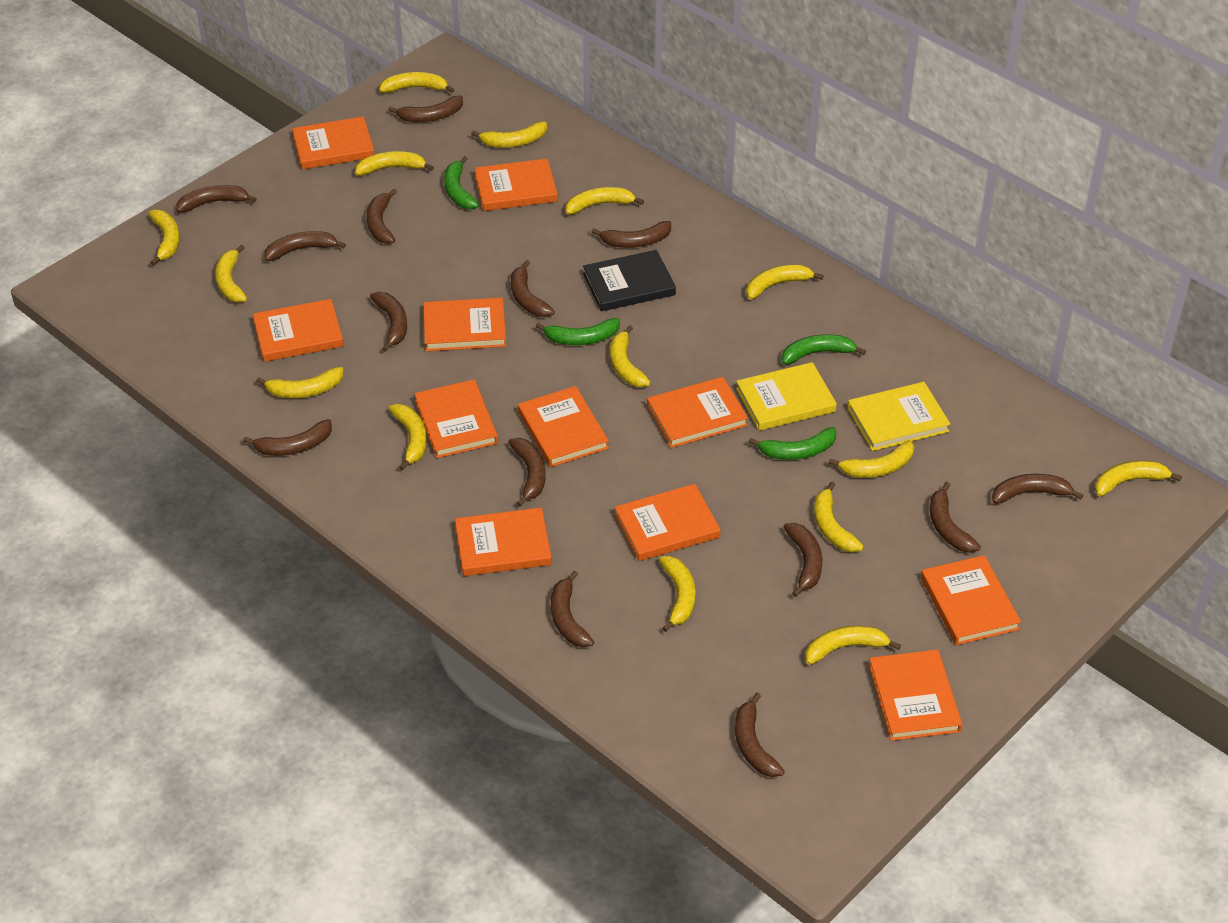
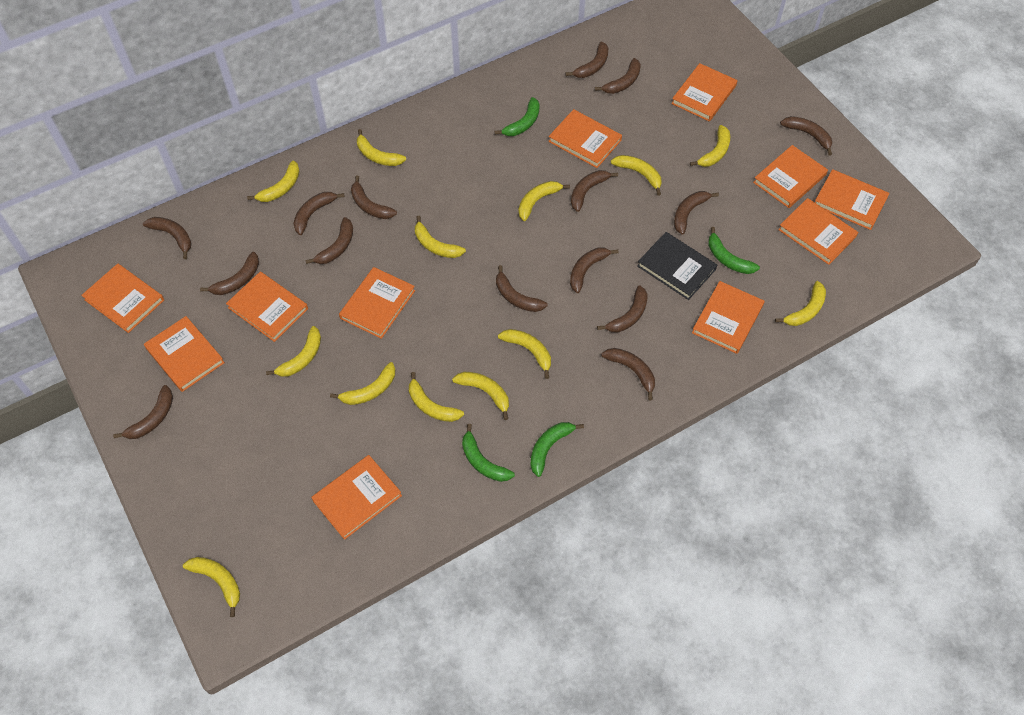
brown banana: [176,185,257,213] [243,419,332,456] [265,231,346,261] [367,189,397,244] [370,292,407,352] [388,96,463,122] [508,438,546,507] [511,260,555,317] [551,571,594,647] [591,221,671,248] [735,693,785,777] [783,523,822,597] [930,482,981,553] [992,474,1083,504] = 14 -> [113,385,173,439] [143,217,192,259] [200,252,259,295] [293,192,345,235] [305,217,353,264] [351,175,397,219] [496,265,548,312] [566,41,608,78] [570,247,619,293] [571,170,618,212] [595,58,641,94] [597,285,648,332] [601,348,655,400] [674,191,719,235] [780,116,832,156] = 15
yellow banana: [148,209,180,266] [215,244,247,303] [256,367,343,398] [355,151,434,175] [379,72,455,93] [389,404,427,470] [471,121,547,148] [566,187,644,215] [610,325,651,387] [659,556,696,632] [746,265,824,300] [805,626,901,665] [814,482,863,552] [829,440,914,478] [1095,461,1182,497] = 15 -> [183,557,240,617] [247,161,300,202] [266,326,321,377] [330,362,395,405] [357,129,406,166] [409,372,464,422] [415,216,466,258] [452,372,509,420] [498,329,551,379] [519,181,570,221] [611,155,662,195] [690,125,730,167] [775,281,826,326] = 13
yellow book: [736,362,837,431] [847,382,950,451] = 2 -> none = 0

